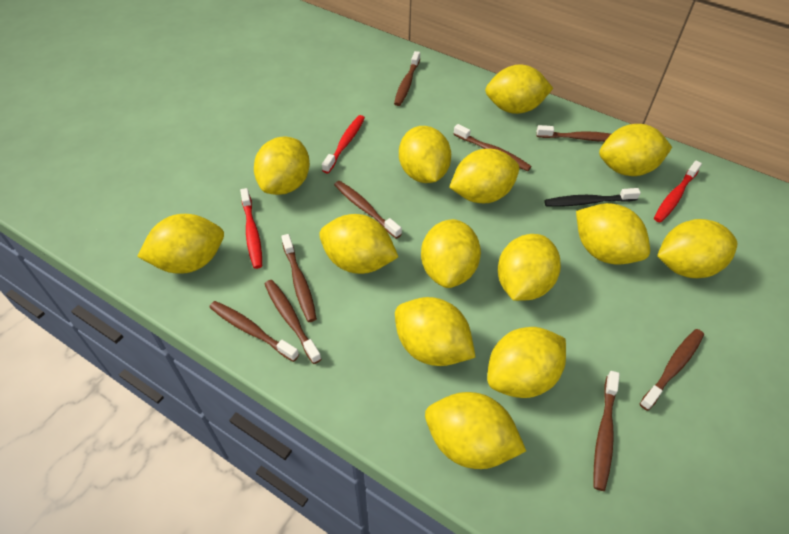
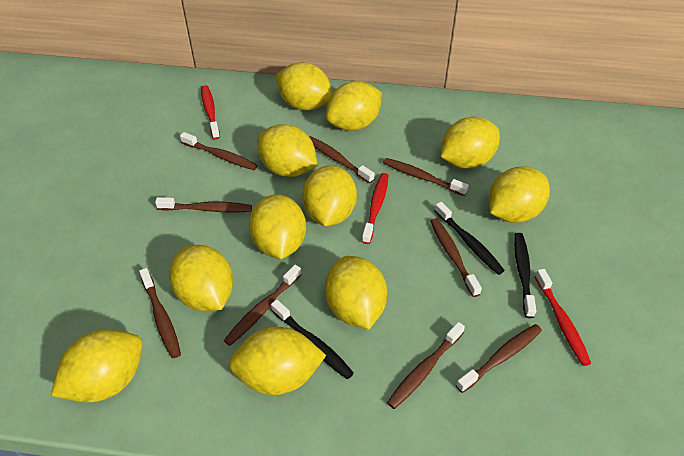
black toothbrush: [544,188,641,207] = 1 -> [271,300,354,379] [435,202,505,275] [514,233,536,318] = 3
yellow lemon: [137,214,224,274] [254,137,310,195] [319,214,398,274] [395,297,476,366] [399,126,451,183] [421,219,481,288] [425,392,526,469] [449,149,519,203] [485,64,553,114] [487,327,566,398] [498,234,561,301] [576,203,650,265] [599,124,672,176] [657,219,737,278] = 14 -> [51,329,143,402] [169,245,233,311] [229,327,326,395] [249,194,306,259] [257,124,318,177] [275,62,333,110] [302,165,357,226] [325,256,387,329] [326,81,382,131] [441,117,500,169] [489,166,550,223] = 11

